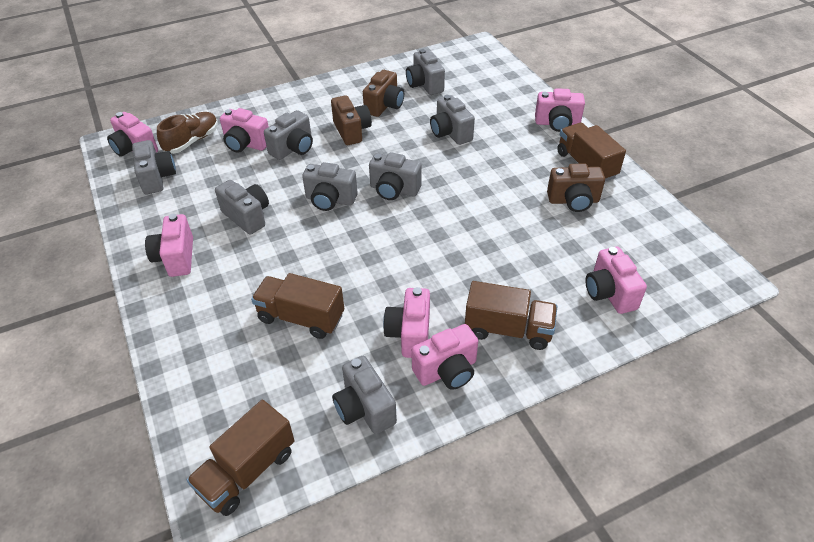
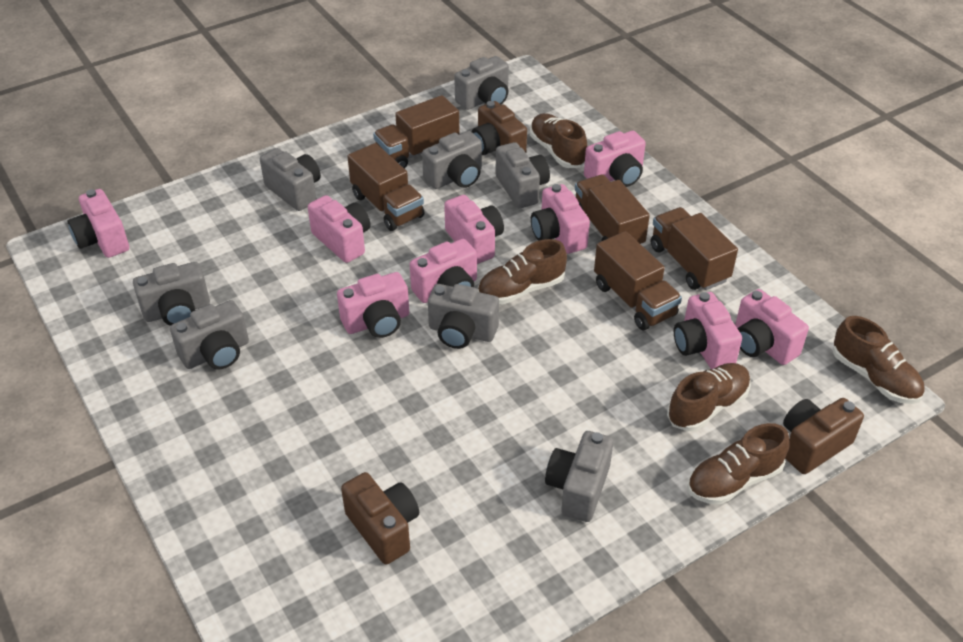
brown shoe: [157,112,218,154] = 1 -> [478,239,567,305] [530,113,587,168] [667,363,751,431] [687,423,790,505] [833,316,925,404] = 5
brown truck: [187,400,295,516] [251,273,344,339] [465,281,557,350] [557,123,626,181] = 4 -> [347,143,424,231] [373,95,460,169] [575,175,650,244] [594,231,682,330] [651,207,738,290] = 5
pink camera: [107,112,158,157] [145,214,193,277] [220,108,269,153] [383,287,430,358] [412,324,478,390] [535,88,585,132] [585,247,647,314] = 7 -> [68,189,129,258] [308,195,370,263] [337,272,409,338] [410,239,477,303] [444,195,504,264] [531,184,590,254] [584,131,646,187] [674,292,742,369] [735,289,809,365] = 9

